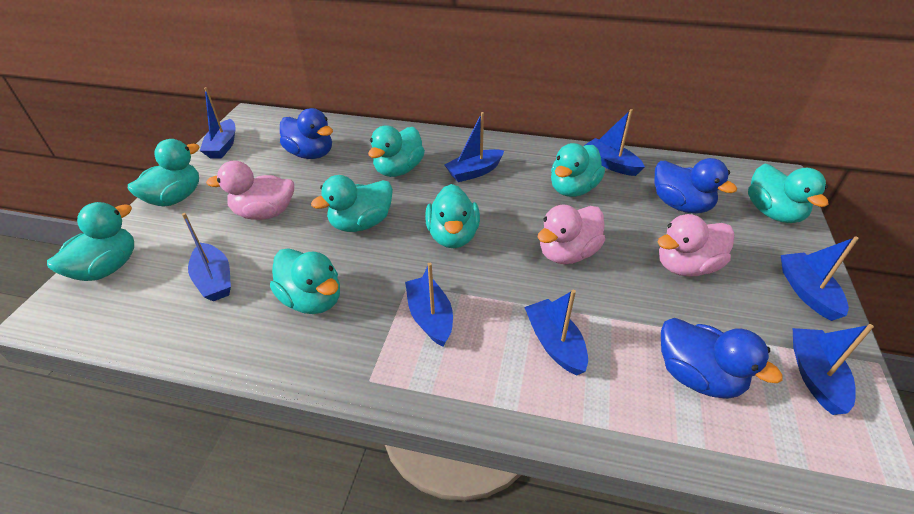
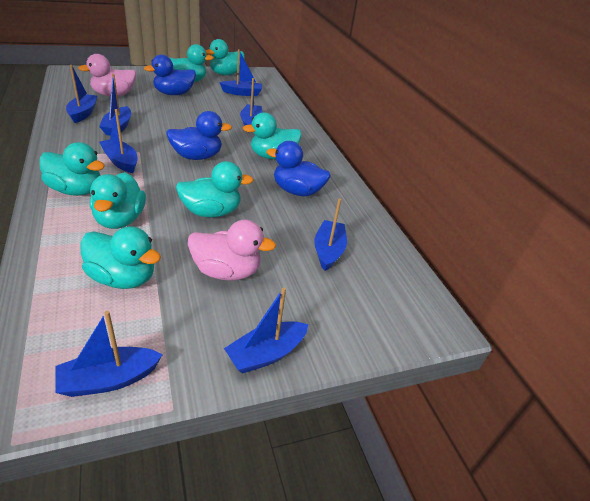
pink duck: [206,160,294,220] [537,205,605,264] [657,214,734,277] = 3 -> [78,54,136,96] [188,220,276,281] = 2
turquoise duck: [47,202,134,281] [128,139,199,207] [270,248,340,314] [311,175,393,232] [368,125,425,177] [425,184,480,248] [551,143,605,197] [748,163,829,223] = 8 -> [39,142,105,196] [80,226,161,289] [90,172,146,229] [170,44,214,82] [176,161,254,217] [206,39,245,75] [243,112,301,159] = 7

